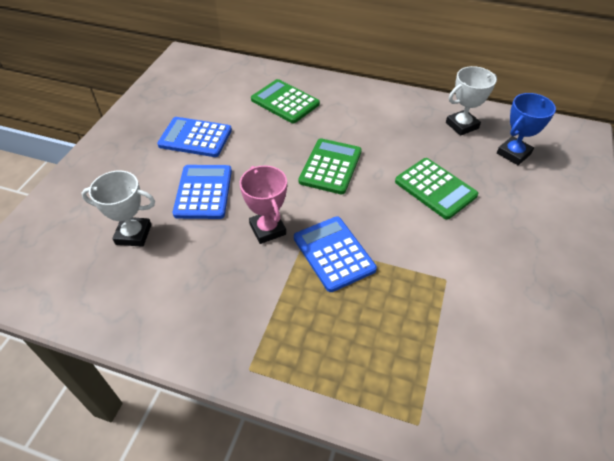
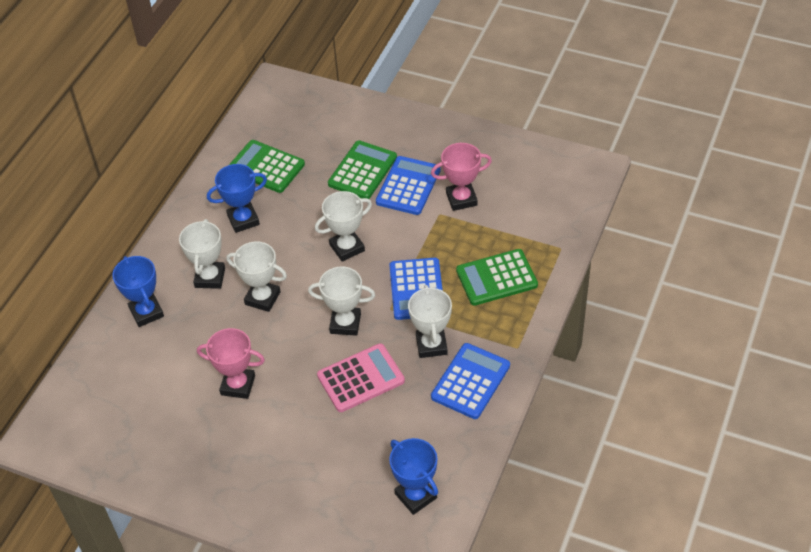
blue trophy: [497,93,556,165] = 1 -> [112,256,164,327] [207,164,267,233] [389,438,438,515] = 3
pink calculator: none = 0 -> [317,343,405,412] = 1
pink trophy: [240,165,287,244] = 1 -> [197,328,265,399] [431,143,492,211] = 2
white trophy: [81,171,155,247] [446,66,497,136] = 2 -> [179,219,225,289] [226,242,287,312] [308,267,375,336] [315,191,372,262] [408,285,452,358] = 5

